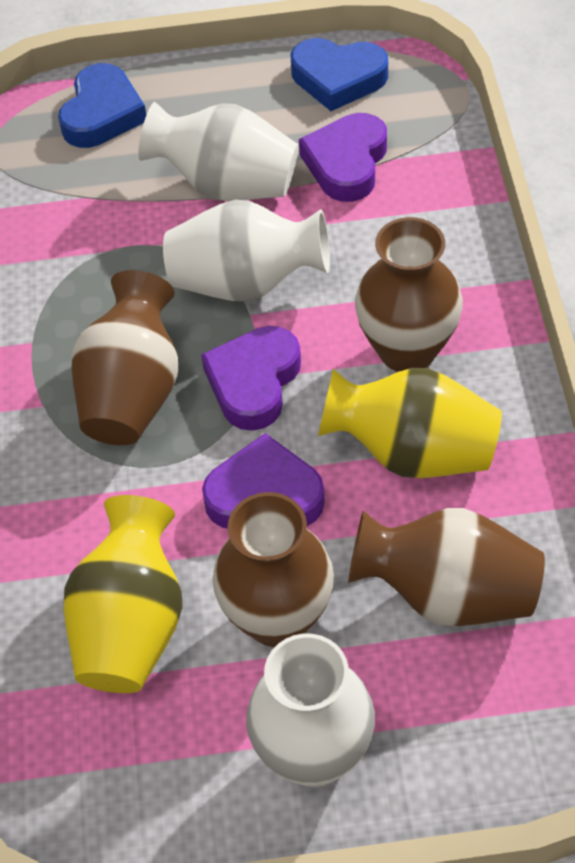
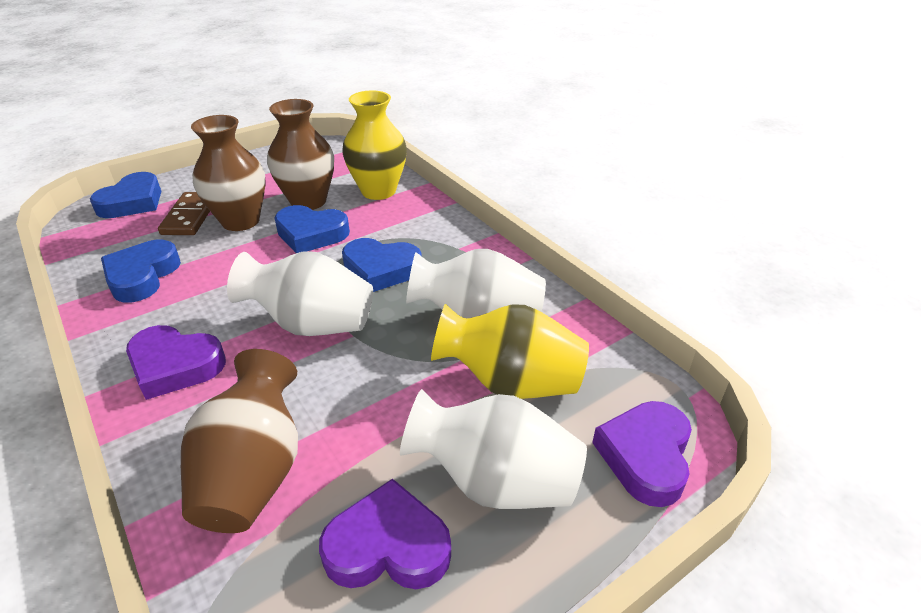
blue heart: [58,63,146,148] [291,38,388,111] = 2 -> [90,172,161,218] [101,240,181,302] [274,205,350,253] [342,238,422,292] = 4
brown domino: none = 0 -> [158,192,210,235] = 1
brown vase: [71,270,178,445] [213,492,334,647] [348,508,545,626] [355,217,463,372] = 4 -> [181,349,298,533] [191,115,266,231] [267,99,334,210] = 3

